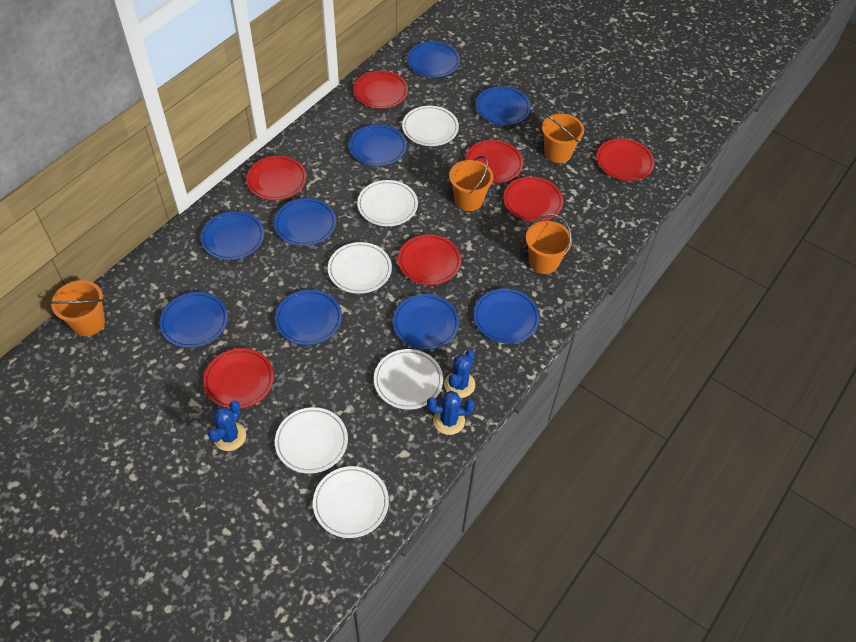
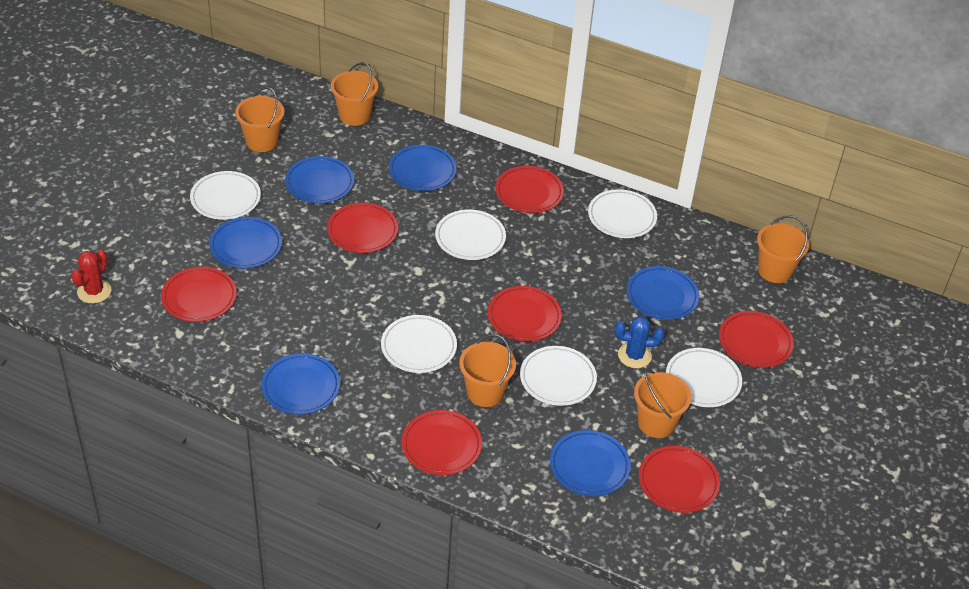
blue cactus: [208,400,246,451] [427,391,475,435] [444,350,475,398] = 3 -> [614,316,664,368] = 1
blue plate: [160,292,228,348] [201,211,264,260] [274,198,336,246] [275,290,342,345] [349,124,407,166] [393,294,459,350] [407,41,460,77] [474,288,540,344] [475,86,531,125] = 9 -> [209,217,282,269] [261,353,340,415] [285,156,354,204] [389,145,457,191] [550,430,631,496] [627,266,699,320] = 6
orange bucket: [50,280,105,336] [449,156,493,211] [526,214,572,274] [542,114,584,163] = 4 -> [235,87,284,152] [331,62,378,126] [459,334,516,407] [634,369,691,438] [757,215,809,283] = 5
red cactus: none = 0 -> [71,250,111,304] = 1

